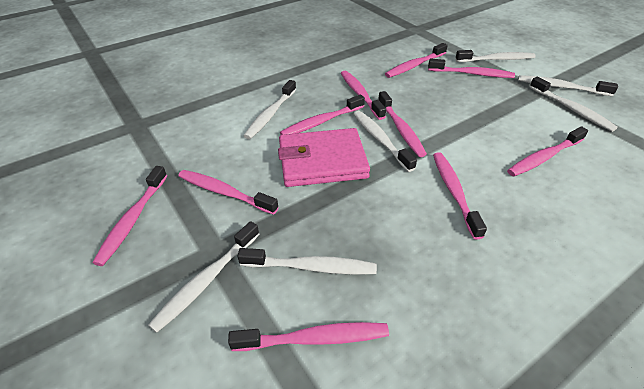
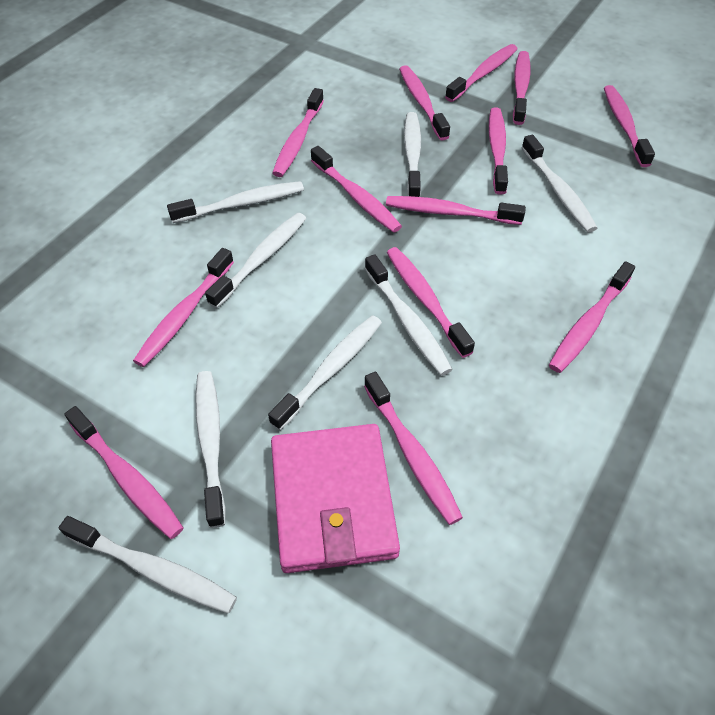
pink toothbrush: [93,166,167,266] [178,170,278,215] [228,322,389,351] [280,95,365,135] [341,71,386,120] [378,91,427,157] [385,43,448,78] [428,58,515,78] [433,152,487,240] [507,127,588,176] = 10 -> [64,406,183,539] [133,248,234,367] [272,88,324,177] [311,146,402,233] [364,372,463,525] [386,196,526,225] [387,247,475,358] [399,65,450,141] [445,44,518,102] [489,107,508,195] [513,51,531,125] [549,261,635,373] [604,85,655,167] = 13
white toothbrush: [148,221,259,333] [238,248,377,275] [244,80,296,139] [354,111,417,172] [455,50,536,62] [518,75,618,96] [530,77,618,132] = 7 -> [59,516,237,614] [167,181,304,223] [195,371,226,528] [205,213,306,308] [268,315,382,430] [365,254,453,376] [404,112,421,197] [522,135,597,233] = 8

